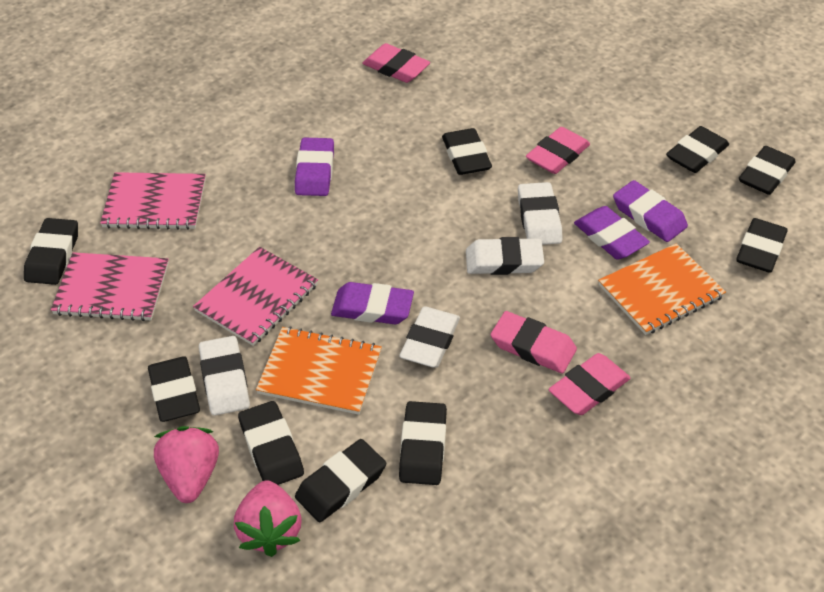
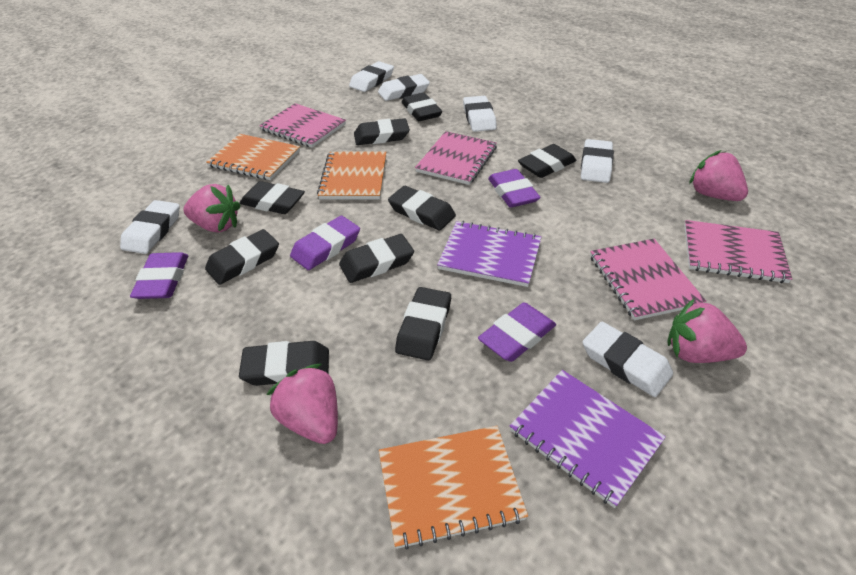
orange notebook: [256,326,382,415] [598,243,726,335] = 2 -> [206,134,300,180] [317,151,386,199] [379,426,528,550] = 3
pink eraser: [362,43,430,83] [491,311,577,373] [526,127,590,174] [548,353,631,415] = 4 -> none = 0
pink notebook: [51,252,169,321] [100,172,206,230] [193,247,318,346] = 3 -> [259,103,346,148] [415,131,497,185] [590,239,706,320] [684,220,792,283] = 4
pink strawberry: [154,426,219,503] [234,481,302,557] = 2 -> [184,184,240,232] [267,364,338,444] [667,299,747,363] [689,150,748,201] = 4
purple notebook: none = 0 -> [437,221,541,287] [510,370,666,508] = 2
white eraser: [199,336,250,416] [399,306,460,368] [466,237,544,275] [518,182,562,245] = 4 -> [120,200,180,254] [349,61,394,92] [378,74,430,101] [463,96,497,132] [581,139,614,183] [582,322,673,397] = 6

